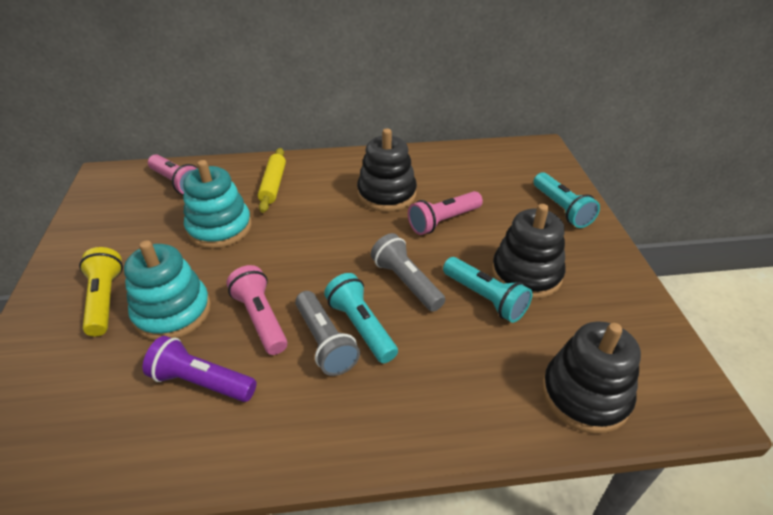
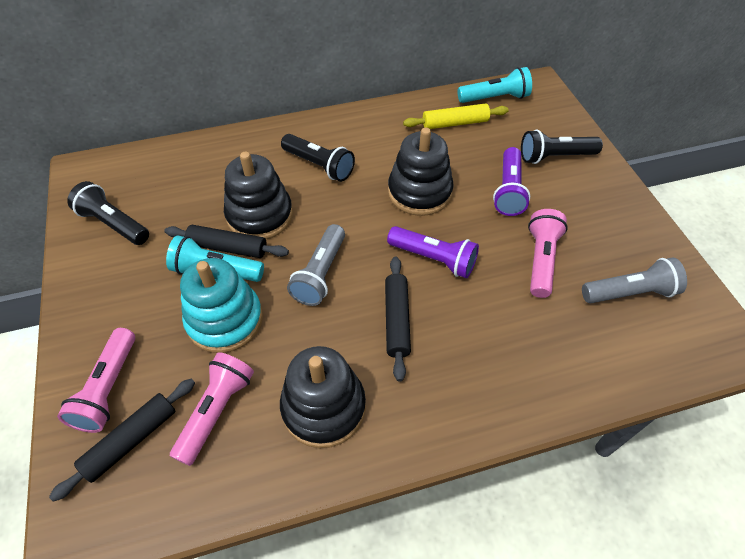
black flashlight: none = 0 -> [67,181,149,245] [281,134,355,182] [521,130,603,164] = 3
black rolling pin: none = 0 -> [49,379,195,502] [165,225,289,258] [385,256,411,381] = 3
purple flashlight: [143,336,257,402] = 1 -> [387,226,479,278] [493,147,530,216] = 2
turquoise flashlight: [324,273,398,363] [443,257,533,323] [533,172,600,228] = 3 -> [166,235,264,282] [457,67,532,103] = 2
turquoise stacking toy: [124,240,211,340] [183,160,252,249] = 2 -> [180,258,263,353] = 1
yellow flashlight: [79,247,123,336] = 1 -> none = 0

